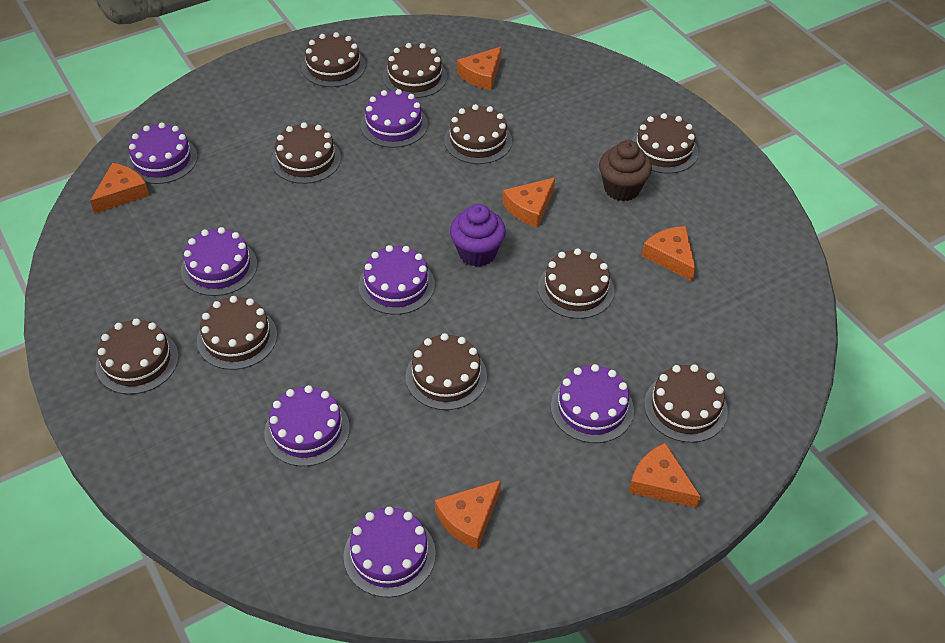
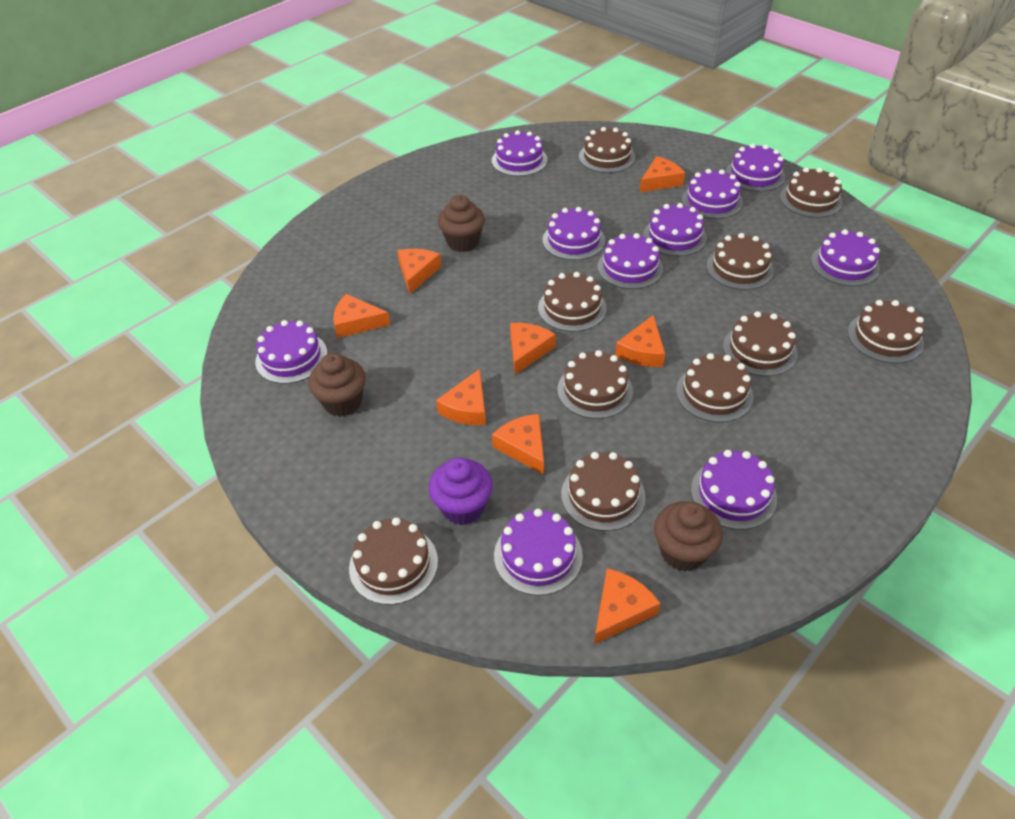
brown cupcake: [599,140,652,201] = 1 -> [308,353,366,416] [438,195,485,252] [654,501,723,571] = 3
orange cheese: [90,163,149,214] [435,480,501,550] [457,47,502,90] [503,177,555,227] [629,443,701,508] [642,226,696,282] = 6 -> [333,294,390,338] [397,249,442,294] [436,369,486,425] [492,414,544,475] [510,323,556,375] [594,568,660,644] [615,315,665,367] [640,156,685,192] = 8
purple cake: [127,123,198,184] [181,227,257,296] [264,385,350,466] [344,506,436,597] [358,245,435,315] [361,89,428,148] [551,364,634,443] = 7 -> [255,320,327,384] [492,130,548,176] [494,509,583,596] [543,207,605,260] [597,233,663,289] [643,203,707,256] [682,169,743,219] [691,450,777,530] [726,144,785,192] [811,229,880,286] = 10

